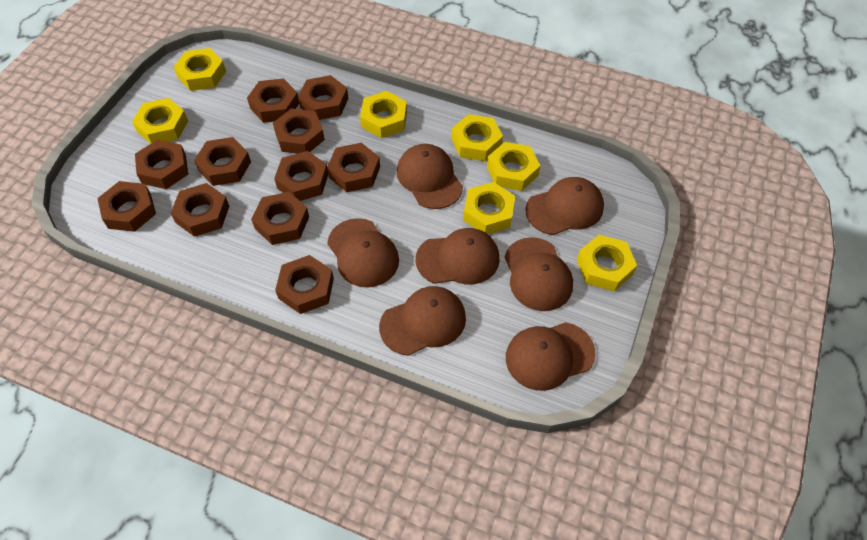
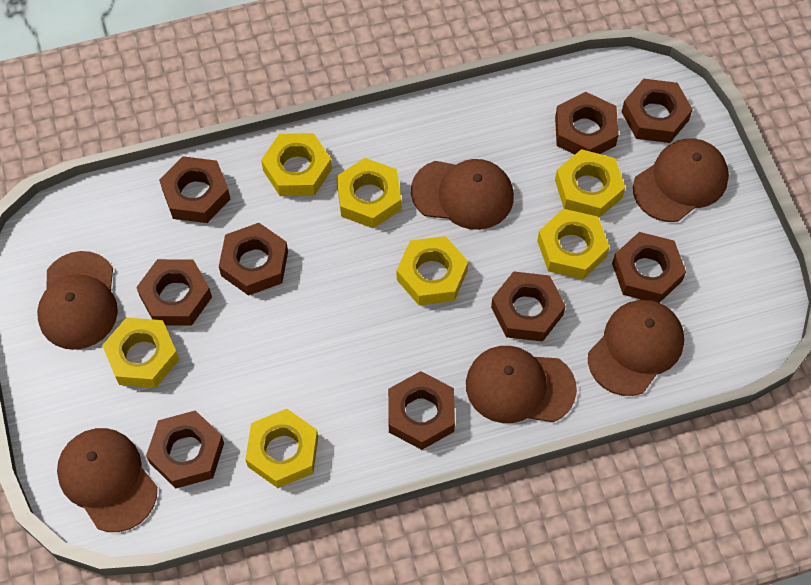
brown cap: [327,218,399,288] [379,286,466,356] [397,144,463,209] [416,228,500,285] [504,237,573,311] [506,322,595,391] [525,177,604,235] = 7 -> [37,251,118,350] [57,428,157,532] [411,159,514,230] [466,346,577,423] [588,300,684,396] [633,139,729,222] = 6
brown nut: [97,181,156,232] [135,140,188,189] [171,183,229,237] [194,137,251,186] [247,79,299,123] [251,192,309,245] [273,109,325,154] [274,151,328,201] [275,255,334,314] [298,75,348,120] [327,143,380,192] = 11 -> [136,259,212,326] [146,410,224,489] [159,156,230,223] [219,223,288,296] [388,371,455,450] [491,272,565,342] [555,92,619,155] [612,232,686,303] [622,79,693,143] = 9

